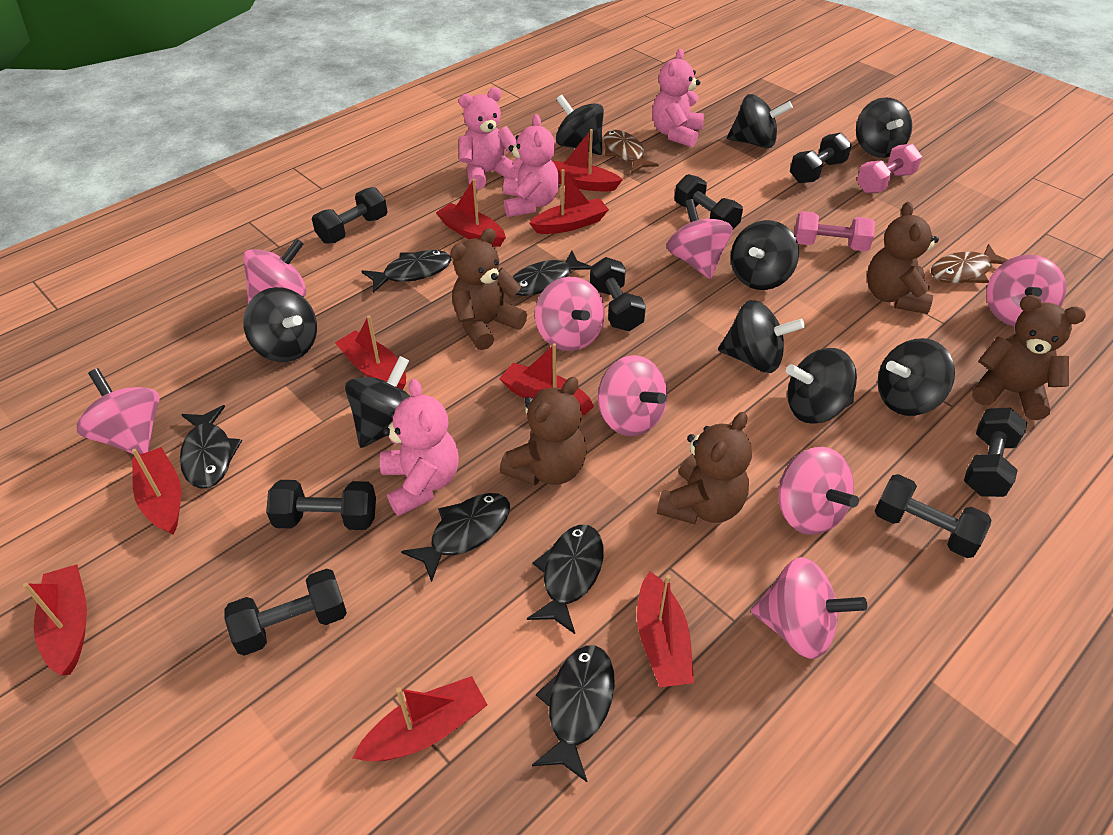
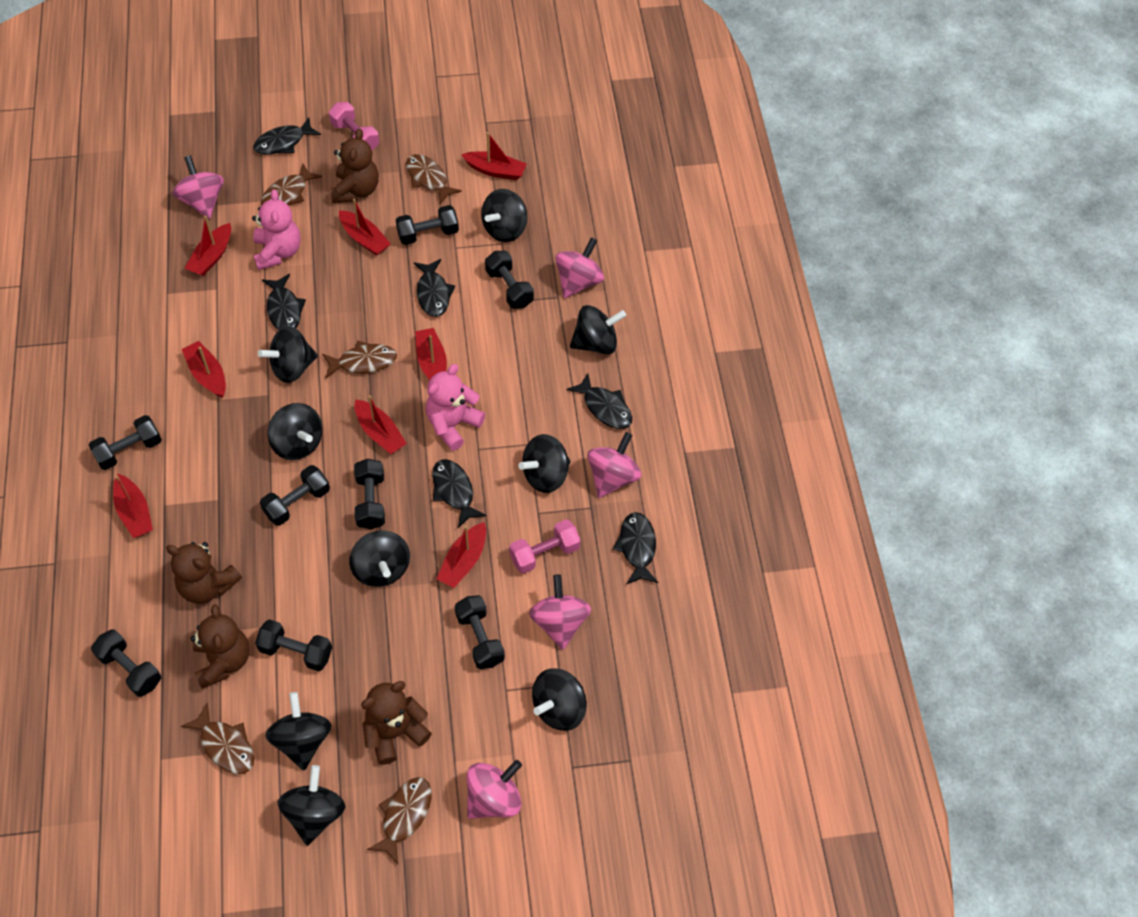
brown fish: [603,130,659,173] [931,244,1008,283] = 2 -> [181,703,254,774] [261,164,322,206] [322,341,397,378] [367,777,432,864] [406,154,462,204] = 5
brown teddy bear: [450,228,527,350] [500,377,587,485] [657,412,752,524] [867,202,939,314] [972,295,1086,420] = 5 -> [166,542,242,604] [190,604,250,689] [331,129,379,203] [361,681,432,765] = 4
pink spinning top: [77,368,160,454] [243,238,306,303] [535,277,605,351] [598,355,667,437] [667,199,733,279] [751,557,867,659] [779,447,859,535] [986,255,1066,327] = 8 -> [172,155,224,219] [467,760,522,819] [529,574,591,650] [555,237,604,298] [587,432,641,498] = 5
pink teddy bear: [380,379,459,516] [459,88,519,190] [503,114,559,217] [652,49,704,147] = 4 -> [252,189,301,270] [426,364,485,451] = 2
red boat: [23,564,87,675] [132,447,181,535] [335,315,406,390] [353,676,487,761] [436,179,506,247] [499,343,594,415] [529,169,609,234] [553,129,623,191] [637,572,694,687] = 9 -> [113,474,153,538] [182,341,226,398] [185,216,231,276] [339,199,391,256] [355,395,407,454] [415,328,447,380] [436,522,486,588] [461,132,527,180] = 8

